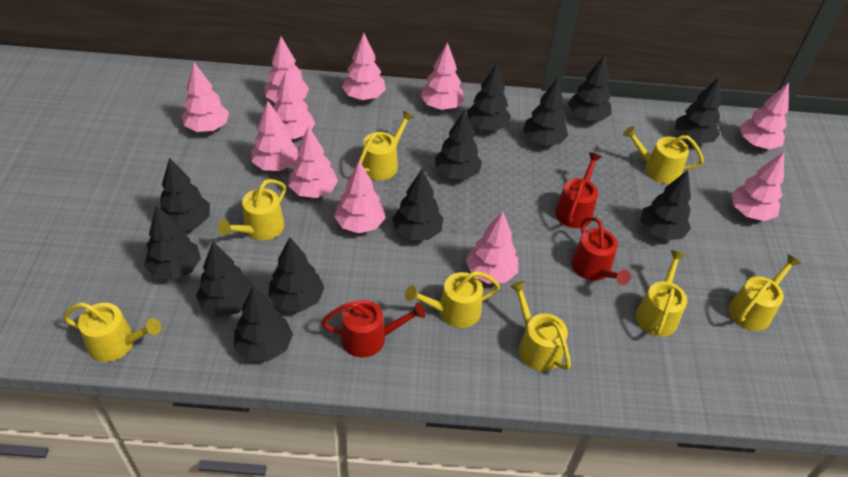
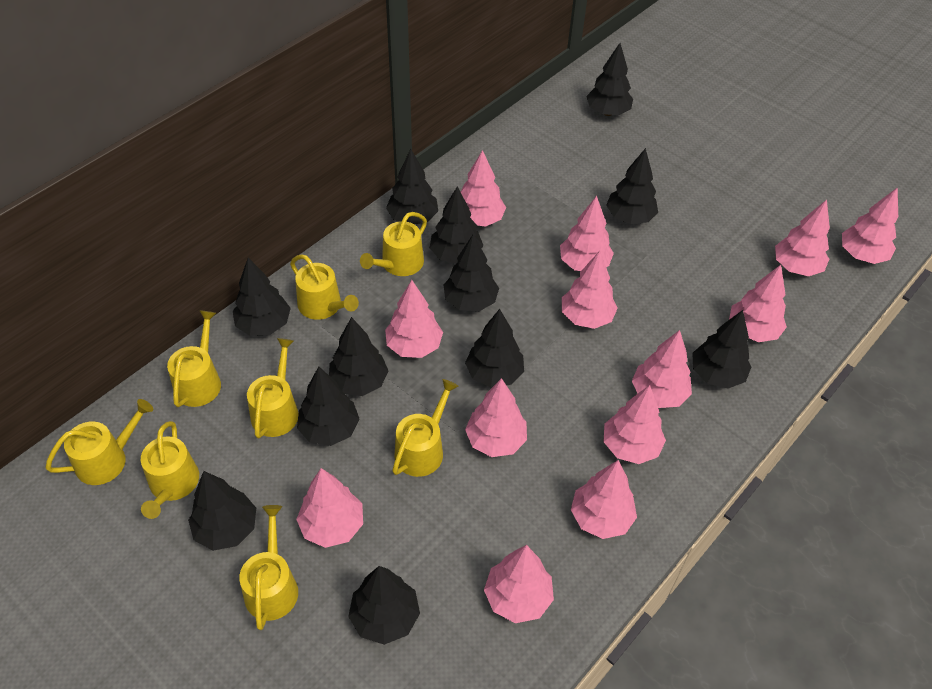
pink tree: [182,62,229,132] [251,101,298,171] [265,37,309,103] [273,69,315,139] [288,126,338,198] [334,161,385,233] [342,33,386,100] [420,42,464,110] [466,211,518,284] [731,152,784,221] [740,83,789,149] = 11 -> [296,468,363,548] [385,280,443,358] [461,150,506,227] [465,378,527,457] [484,545,554,623] [560,196,614,271] [562,251,618,329] [571,460,637,539] [603,385,666,464] [632,330,692,408] [729,265,787,342] [775,200,830,276] [842,187,898,264] = 13
red watering can: [321,300,426,358] [555,152,602,228] [571,217,631,285] = 3 -> none = 0

